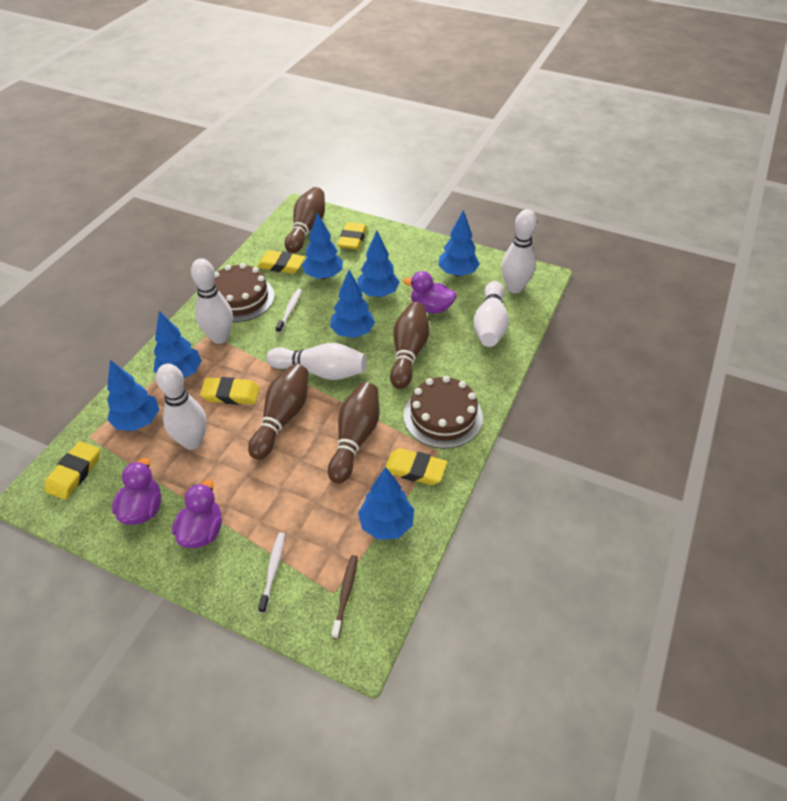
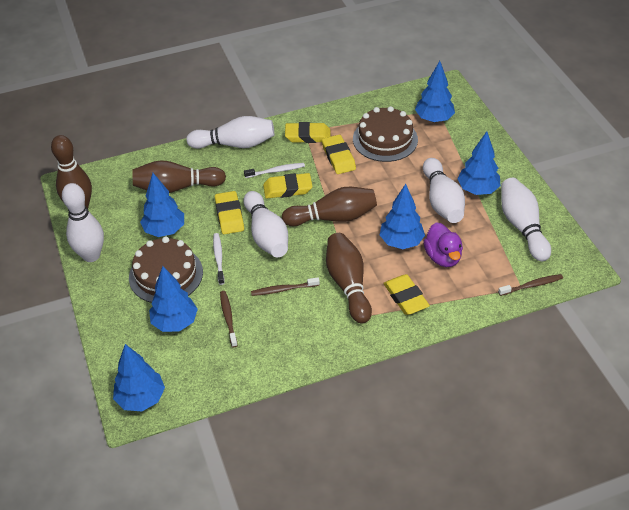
blue tree: [107,360,159,431] [153,311,202,378] [302,212,343,279] [330,270,375,338] [357,231,399,297] [358,467,414,540] [438,210,480,276] = 7 -> [113,344,165,411] [140,173,184,237] [149,266,198,332] [380,184,425,249] [415,61,455,123] [457,131,500,195] = 6
brown toothbrush: [331,555,358,639] = 1 -> [220,291,238,347] [251,277,320,296] [498,274,563,296] = 3
purple duck: [112,458,161,525] [172,479,222,548] [403,271,457,314] = 3 -> [423,222,463,267] = 1

